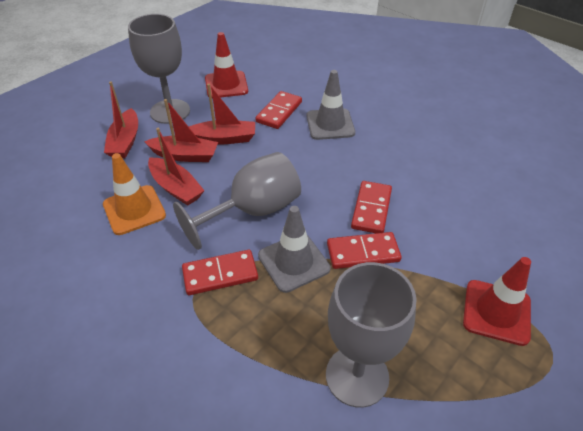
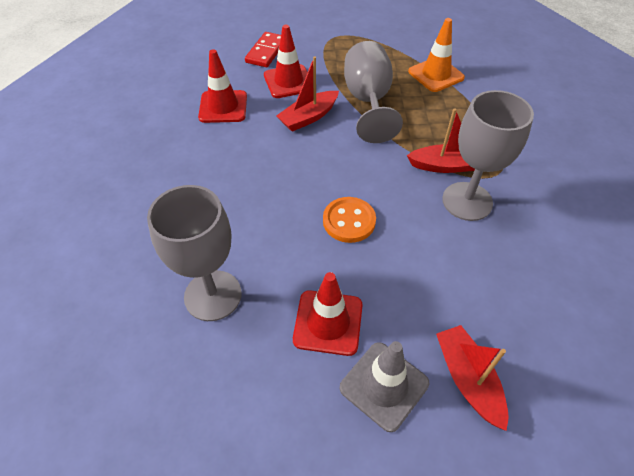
grey traffic cone: [258,206,331,293] [306,70,355,140] = 2 -> [340,341,429,432] = 1
orange button: none = 0 -> [323,197,376,243] = 1
red boat: [104,81,138,158] [144,99,218,162] [148,128,205,205] [189,84,255,145] = 4 -> [276,56,339,132] [407,108,475,173] [436,325,509,431] = 3
red domino: [182,250,258,295] [255,91,302,129] [327,232,402,269] [351,181,392,233] = 4 -> [245,32,281,67] = 1
red traffic cone: [205,32,248,98] [463,257,531,346] = 2 -> [198,49,247,123] [264,25,308,98] [293,272,363,356] = 3

